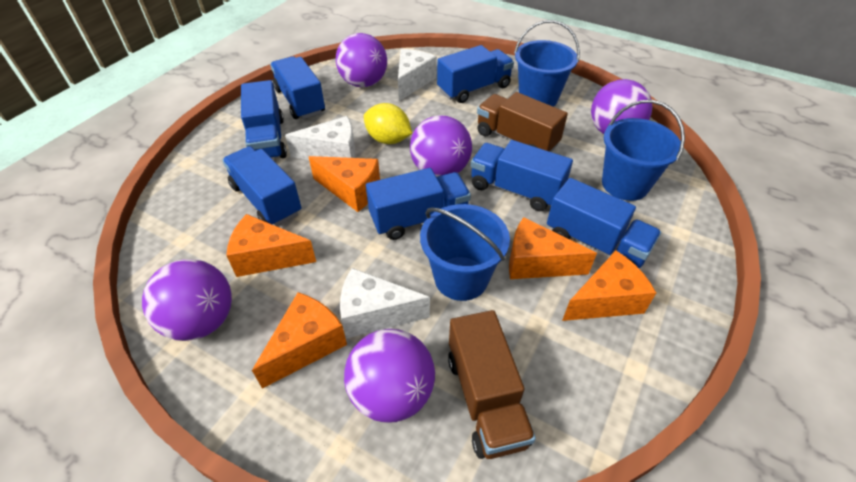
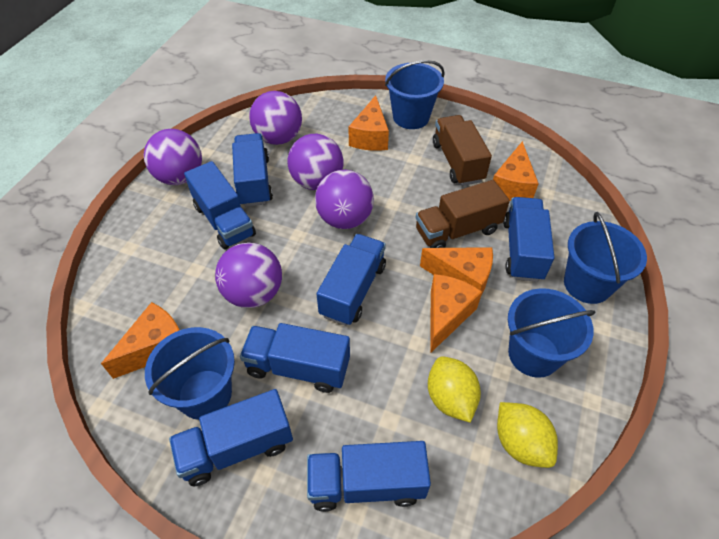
blue bucket: [420,204,510,301] [514,20,580,107] [602,100,685,201] = 3 -> [145,327,235,420] [385,60,445,129] [508,288,596,378] [564,212,647,304] = 4
white cheese: [285,116,356,160] [340,268,430,339] [398,49,437,101] = 3 -> none = 0
yellow lemon: [364,103,412,144] = 1 -> [428,356,481,423] [497,402,558,468] = 2

